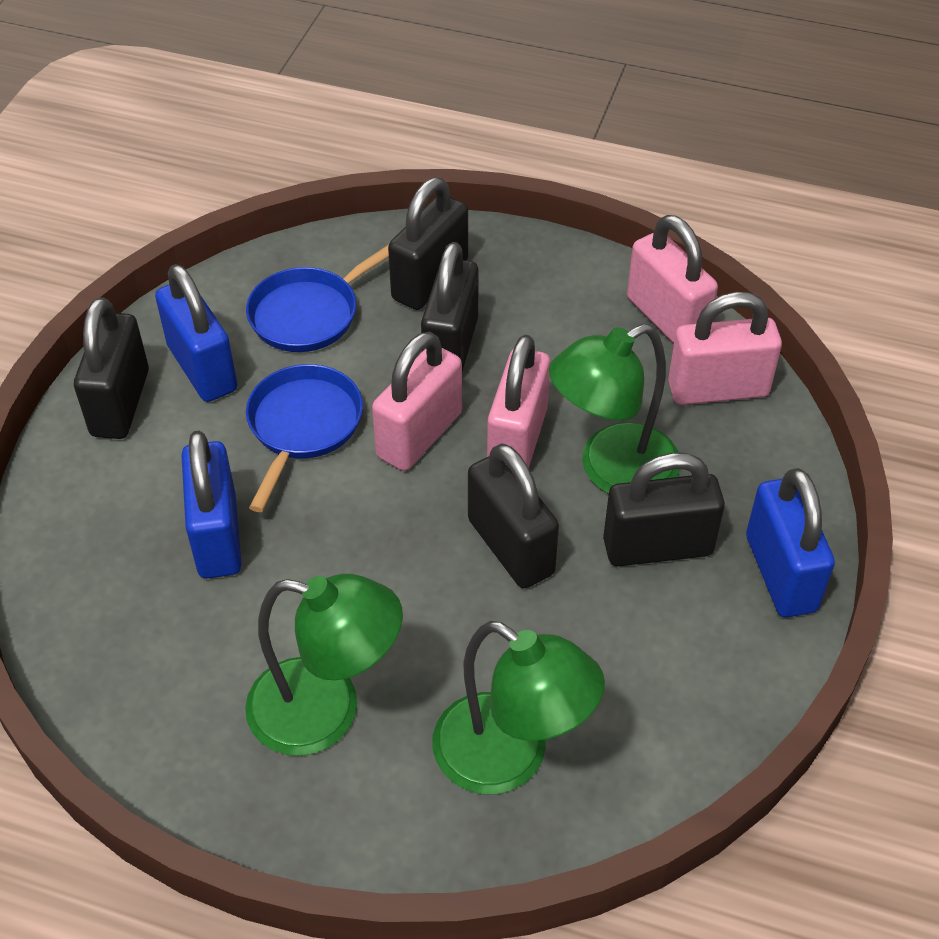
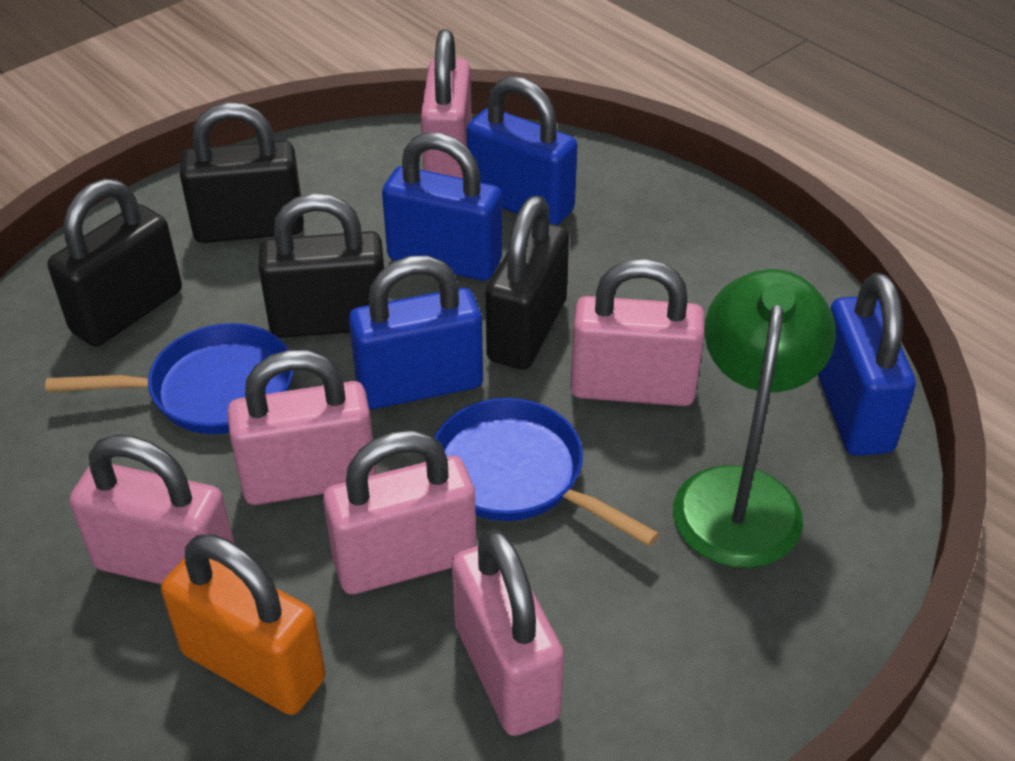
black padlock: [74,297,149,439] [388,177,468,310] [421,242,479,371] [468,443,559,588] [603,452,725,566] = 5 -> [48,179,182,347] [180,102,304,243] [259,193,384,338] [486,196,569,370] = 4
blue padlock: [155,264,237,402] [181,431,241,579] [746,468,835,618] = 3 -> [349,255,483,409] [382,133,502,281] [466,76,578,225] [818,273,916,456] = 4
green lamp: [245,574,403,756] [432,621,605,794] [549,324,680,494] = 3 -> [673,269,836,568] = 1
orange padlock: none = 0 -> [161,534,326,715] = 1
pink padlock: [372,332,462,471] [487,335,550,468] [627,215,718,344] [668,292,782,405] = 4 -> [69,434,235,585] [227,350,377,505] [323,430,477,594] [421,29,472,178] [452,529,564,736] [570,259,705,406] = 6

